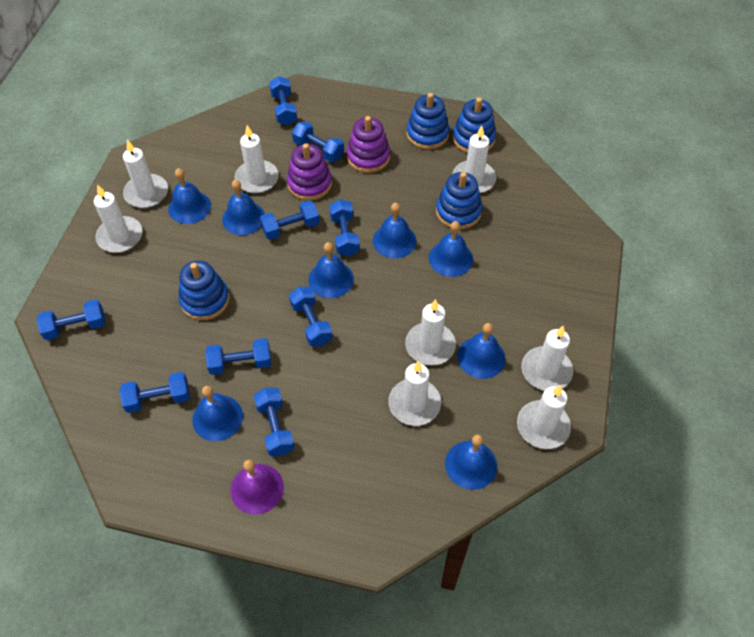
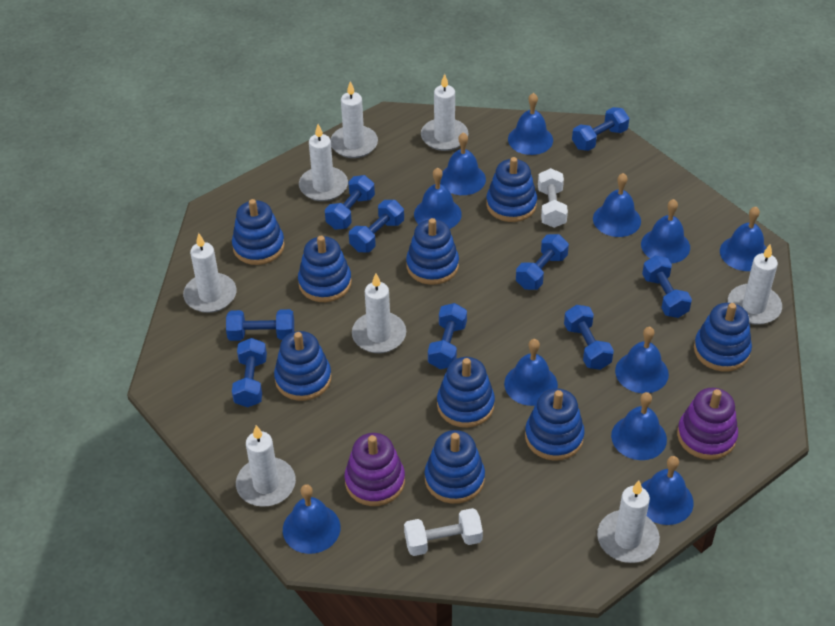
blue bell: [168,168,211,224] [192,386,243,441] [222,180,265,235] [309,242,354,298] [373,203,417,258] [429,221,473,277] [445,435,497,490] [457,323,506,379] = 8 -> [283,484,341,554] [414,168,462,229] [440,132,486,195] [504,339,558,406] [508,93,553,155] [593,173,641,237] [611,392,667,460] [615,327,669,393] [641,199,690,263] [641,456,694,525] [720,207,767,271] = 11
blue stacking toy: [178,260,230,320] [406,93,449,150] [436,172,482,229] [453,97,496,153] = 4 -> [232,199,285,265] [274,331,331,401] [298,236,352,302] [406,218,459,285] [425,430,485,504] [437,357,495,428] [486,157,537,222] [525,388,585,461] [694,303,752,372] = 9
purple bell: [231,460,284,515] = 1 -> none = 0
white dumbbell: none = 0 -> [404,508,483,556] [538,168,568,228] = 2

